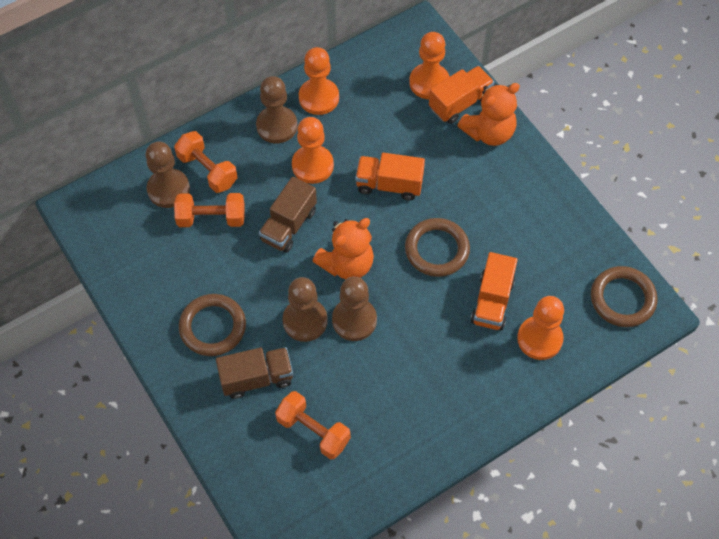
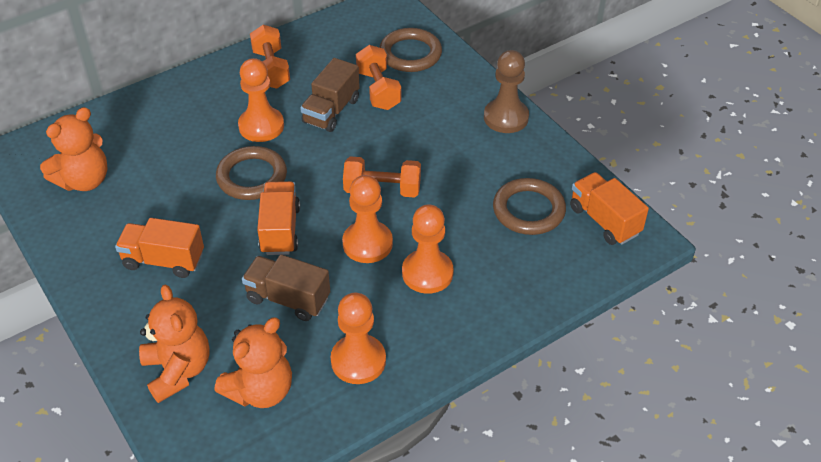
brown pawn: [145,142,190,208] [256,76,298,143] [282,277,328,342] [332,277,377,341] = 4 -> [484,50,529,133] = 1
orange teddy bear: [312,218,374,279] [457,83,520,146] = 2 -> [40,107,108,191] [139,285,210,403] [214,317,292,408] = 3

